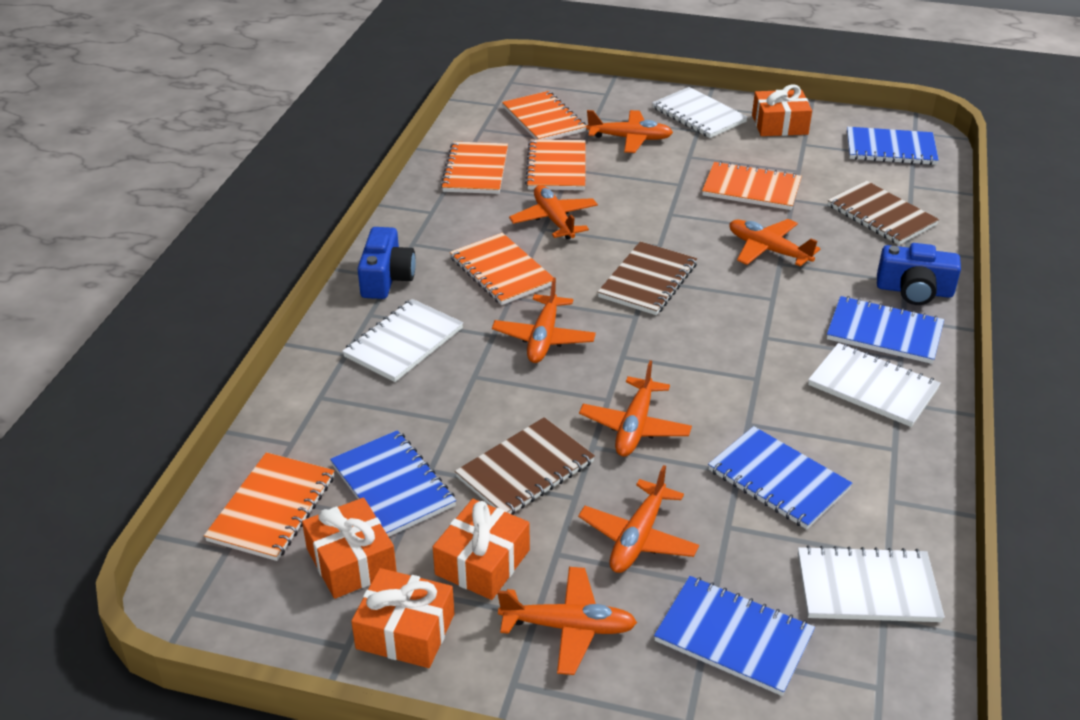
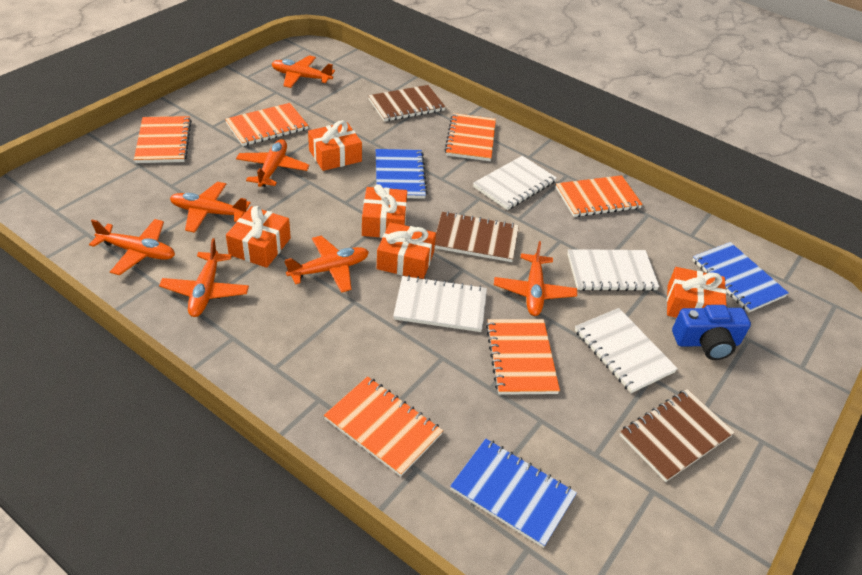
blue camera: [358,227,416,299] [877,243,961,305] = 2 -> [672,305,751,360] = 1
blue notebook: [330,430,456,537] [654,576,815,696] [708,426,852,529] [827,296,944,364] [847,127,939,165] = 5 -> [376,149,428,199] [450,439,577,548] [692,242,789,312] = 3
orange gift: [302,498,397,599] [351,568,455,668] [433,499,530,600] [752,84,812,136] = 4 -> [226,206,291,268] [308,120,362,171] [362,184,407,238] [377,222,436,279] [667,267,727,318] = 5

